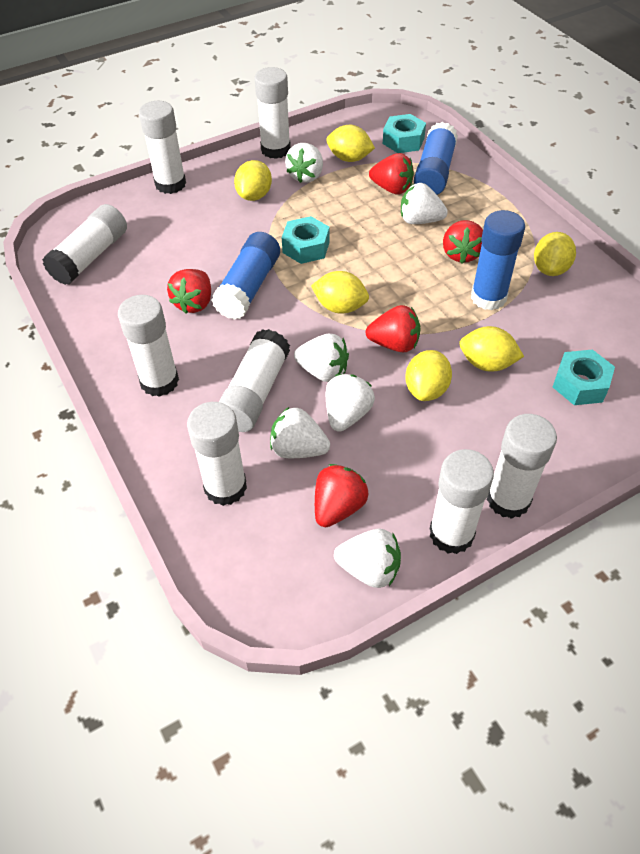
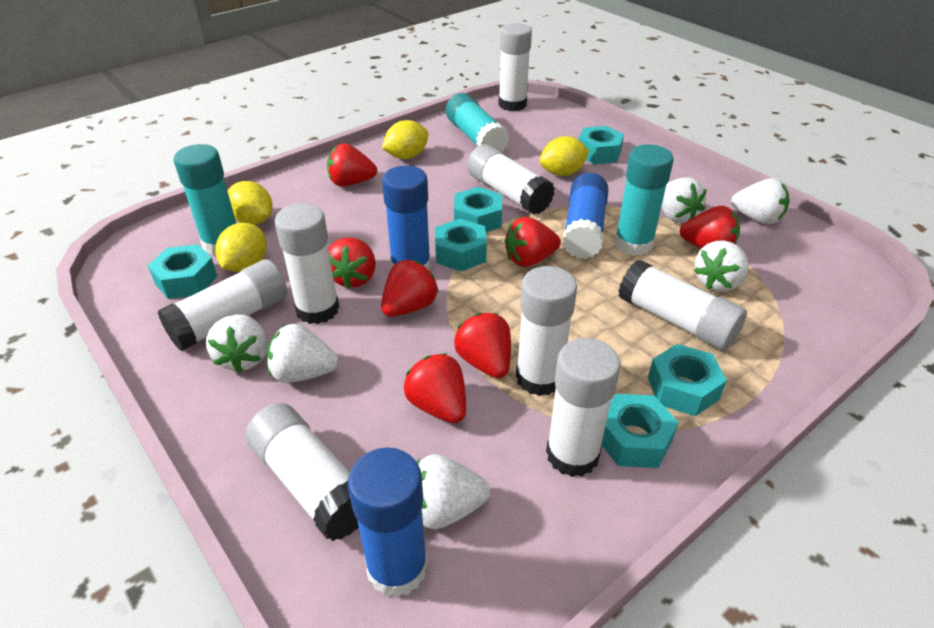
red strawberry: [167,269,211,314] [315,464,368,527] [366,305,421,352] [369,153,414,195] [443,220,483,264] = 5 -> [327,143,377,187] [328,237,376,289] [381,260,439,317] [404,353,466,423] [454,313,511,378] [504,217,561,267] [680,206,740,249] = 7
turquoise glue stick: none = 0 -> [174,144,236,255] [446,93,509,152] [614,144,674,255] = 3
turquoise nut: [282,216,330,264] [383,114,426,153] [553,349,615,405] = 3 -> [148,244,217,299] [435,219,487,271] [454,187,502,232] [578,126,624,164] [601,394,679,468] [648,344,727,416] = 6
yellow lemon: [234,160,272,201] [311,271,369,314] [326,125,375,162] [405,350,452,401] [459,326,524,372] [534,232,576,276] = 6 -> [215,223,267,272] [228,181,273,225] [382,120,429,159] [539,136,589,176] = 4

